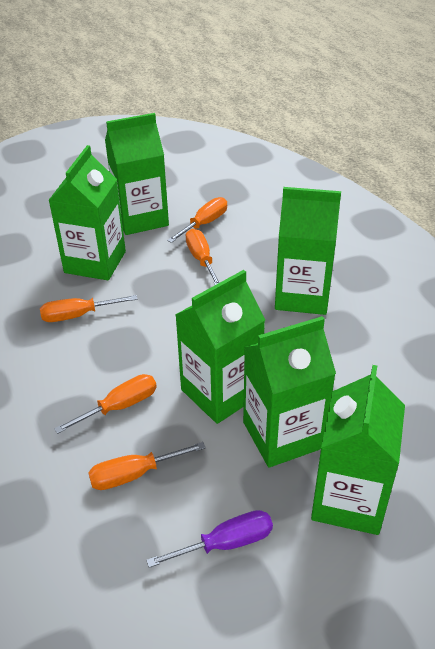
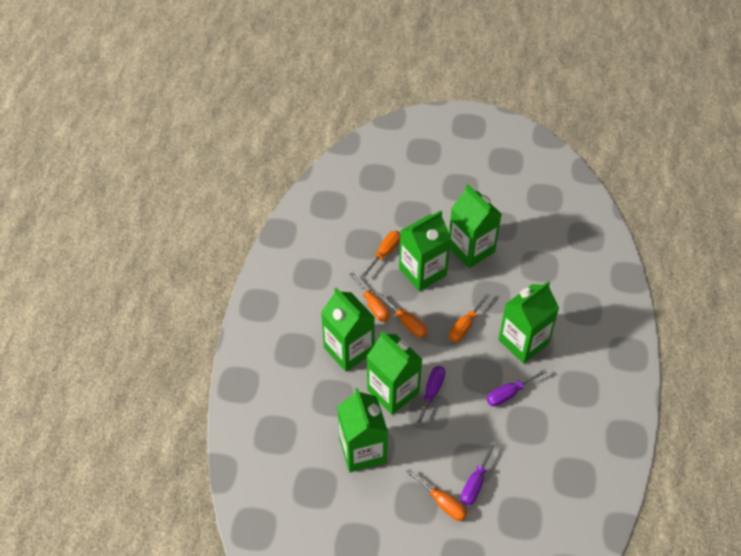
purple screwdriver: [146,510,273,568] = 1 -> [415,366,445,427] [461,441,497,506] [486,369,547,407] = 3

